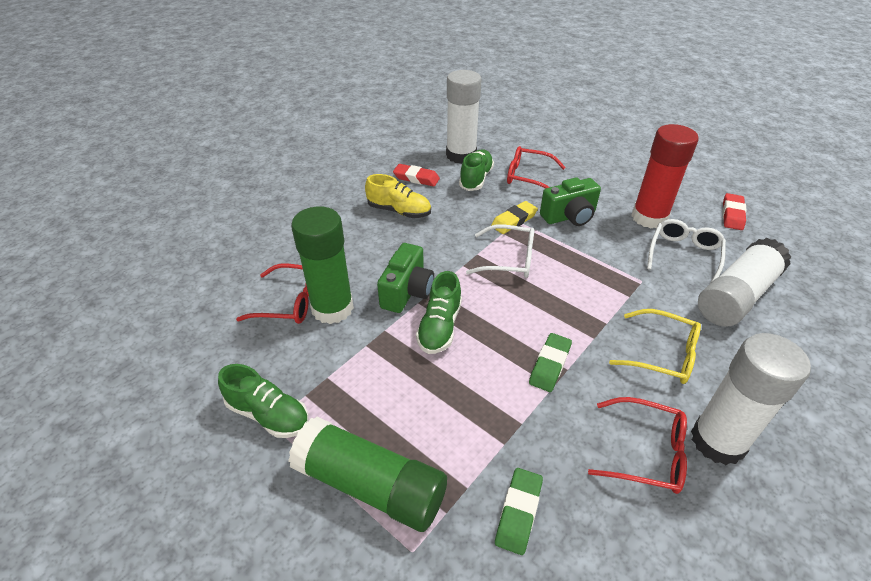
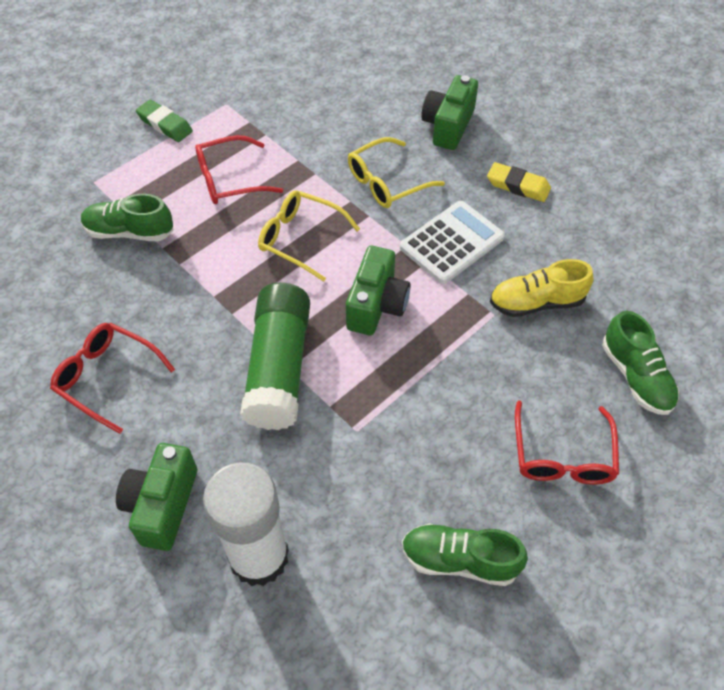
green camera: [377,243,434,313] [540,177,601,226] = 2 -> [116,443,197,551] [346,246,410,335] [421,75,478,150] = 3
green eraser: [495,468,543,555] [529,333,572,392] = 2 -> [136,100,193,142] = 1
green glue stick: [288,417,447,532] [291,206,354,324] = 2 -> [240,283,310,430] = 1
red eraser: [393,164,440,187] [722,193,747,230] = 2 -> none = 0
red glue stick: [631,124,699,228] = 1 -> none = 0
white calculator: none = 0 -> [400,201,505,284] = 1
white glasses: [466,224,534,278] [647,219,726,282] = 2 -> none = 0
white glue stick: [446,70,481,164] [691,333,811,465] [698,238,792,327] = 3 -> [203,462,289,586] = 1
yellow glasses: [609,309,701,384] = 1 -> [258,190,360,282] [348,137,445,208] = 2

